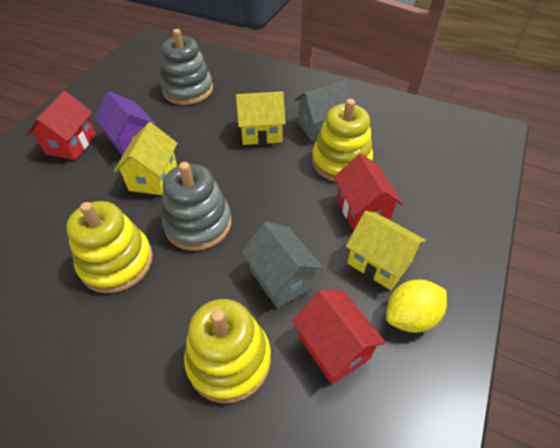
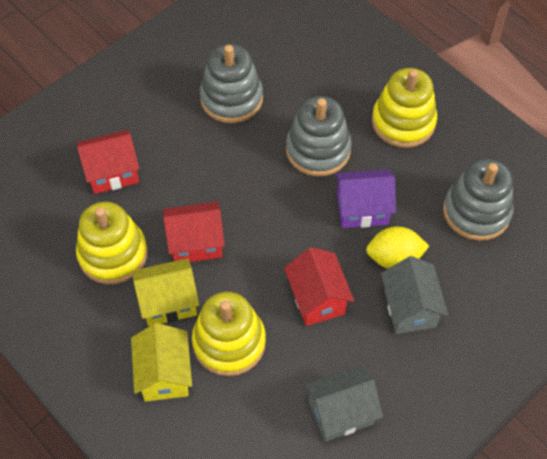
grey stacking toy: [160,29,213,105] [162,162,232,251] = 2 -> [200,44,263,123] [286,96,352,177] [443,159,514,241] = 3
yellow house: [114,122,177,195] [236,91,286,145] [346,211,426,290] = 3 -> [131,323,192,402] [132,258,199,327] = 2

